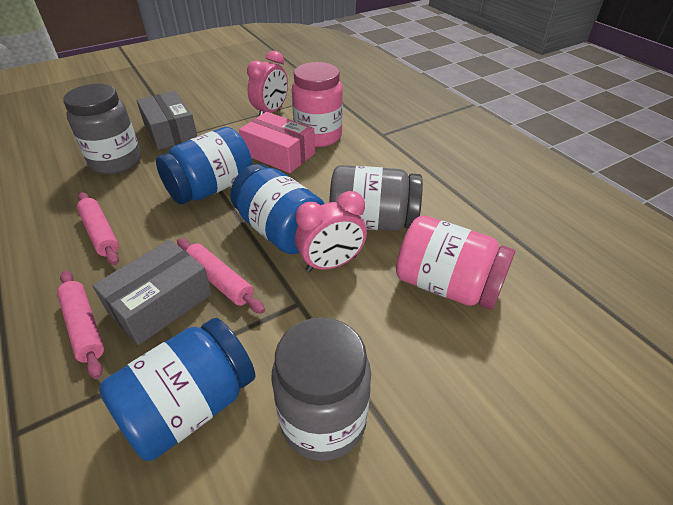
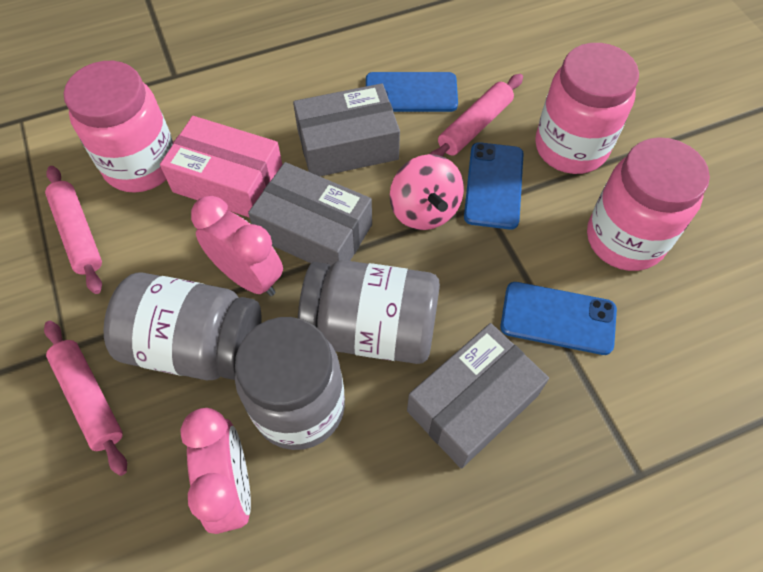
blue jar: [99,318,255,461] [156,127,253,204] [230,164,325,254] = 3 -> none = 0
blue phone: none = 0 -> [366,72,458,112] [464,142,524,230] [500,282,617,355] = 3
grey box: [92,240,212,345] [137,91,197,150] = 2 -> [248,162,372,265] [293,83,400,176] [407,323,549,468] = 3
pink jar: [292,62,343,147] [396,215,515,310] = 2 -> [64,61,173,193] [535,43,639,174] [587,137,710,271] = 3
pink spinning top: none = 0 -> [390,154,464,230] = 1

